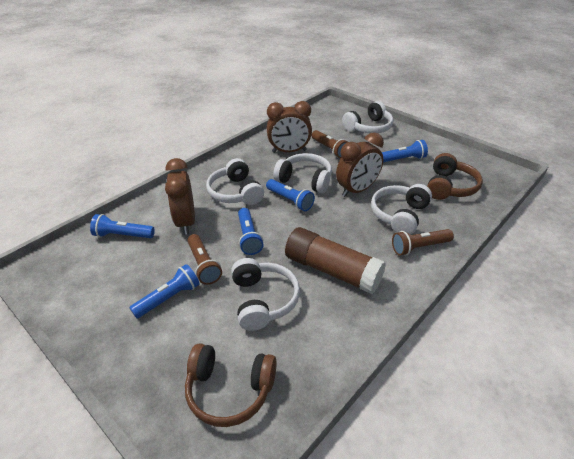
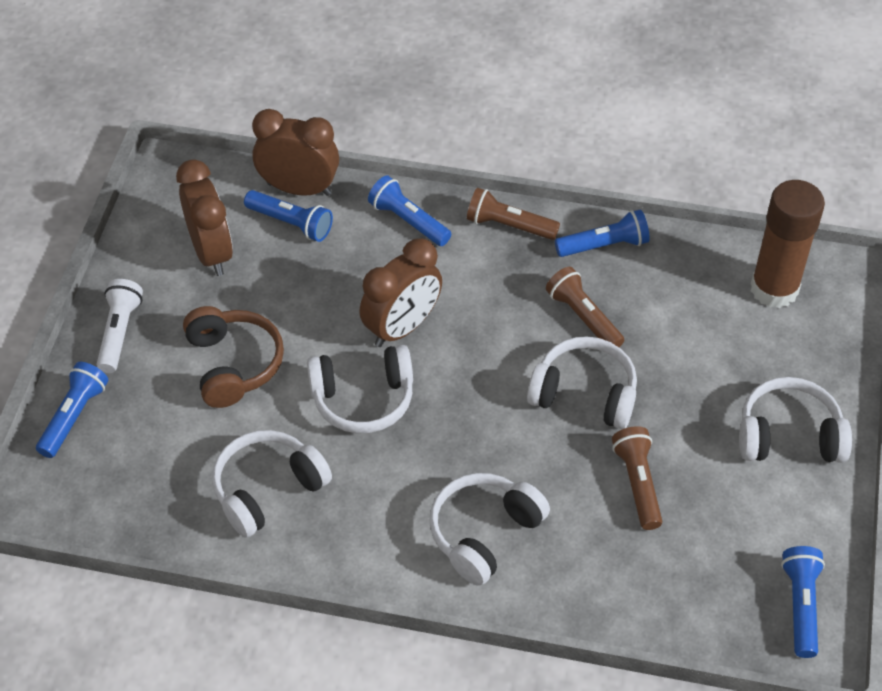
brown headphones: [185,343,277,427] [427,153,483,200] = 2 -> [183,306,284,408] = 1
white flashlight: none = 0 -> [96,279,143,373] = 1

